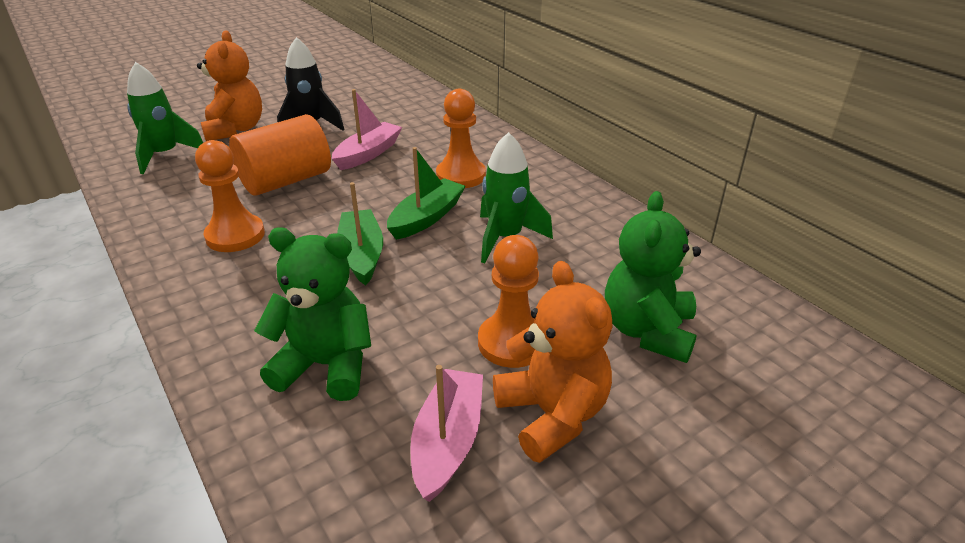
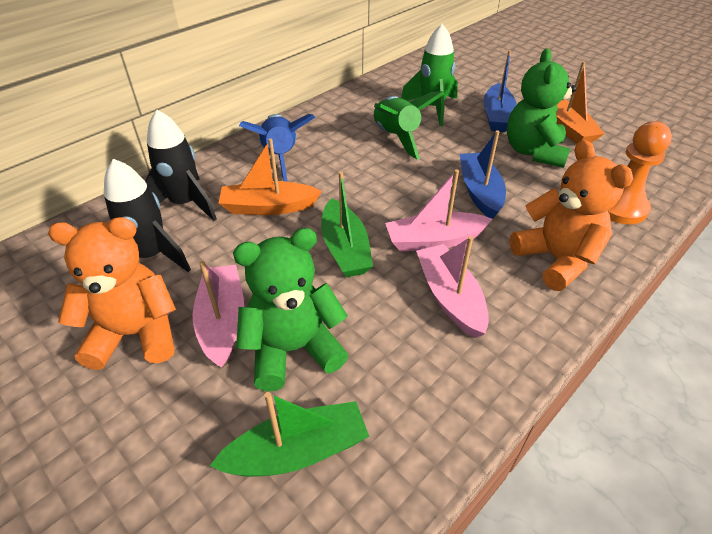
black rocket: [277,37,344,130] = 1 -> [104,159,191,272] [145,110,217,221] = 2
blue boat: none = 0 -> [460,130,506,219] [483,50,516,132] = 2
blue rocket: none = 0 -> [239,114,315,182] = 1
orange boat: none = 0 -> [219,138,322,215] [556,61,605,144] = 2
orange cylinder: [229,114,331,196] = 1 -> none = 0
orange pawn: [195,140,265,252] [436,89,486,188] [478,235,539,368] = 3 -> [607,121,672,224] = 1
pink boat: [332,89,402,170] [410,365,483,502] = 2 -> [192,261,244,367] [385,169,492,252] [416,236,489,338] = 3

